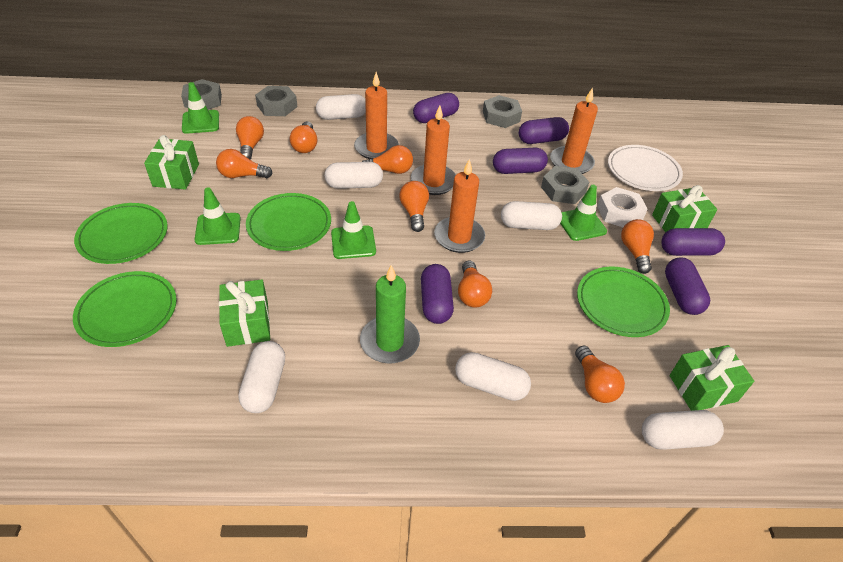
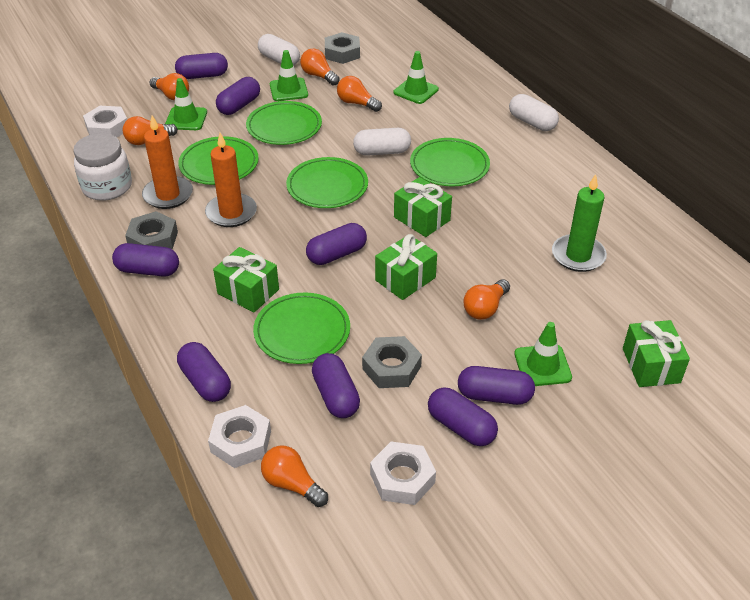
green plate: [73,271,177,347] [74,203,168,264] [246,193,331,251] [577,267,670,337] = 4 -> [178,136,259,185] [246,101,322,145] [253,293,350,364] [286,157,368,208] [410,138,490,186] = 5
grey nut: [181,79,222,110] [255,86,297,116] [483,95,522,128] [541,166,589,204] = 4 -> [125,211,178,249] [325,32,360,64] [362,336,422,388] = 3
orange candle: [354,72,399,159] [411,105,456,195] [434,159,485,253] [550,88,598,174] = 4 -> [142,115,193,209] [205,133,257,227] = 2
orange light bulb: [216,149,273,178] [236,116,264,160] [290,121,318,153] [362,145,413,174] [399,181,429,232] [458,260,492,308] [575,346,625,403] [621,219,654,274] = 8 -> [123,116,178,145] [150,73,189,100] [261,445,328,507] [300,49,340,86] [337,76,382,112] [463,279,510,320] = 6
purple capsule: [413,93,459,123] [421,264,454,324] [493,148,548,174] [519,117,569,144] [661,228,725,256] [665,257,710,315] = 6 -> [112,243,179,277] [175,53,228,79] [177,342,231,402] [216,77,260,115] [306,223,367,265] [312,353,360,418] [428,387,498,446] [458,366,535,405] = 8
white capsule: [238,341,285,413] [316,94,366,120] [325,162,383,189] [455,352,531,401] [501,201,562,230] [642,410,724,450] = 6 -> [258,34,300,65] [353,128,411,156] [509,94,559,131] = 3
white jar: none = 0 -> [73,133,132,201] = 1
white nut: [597,187,648,227] = 1 -> [83,106,127,138] [208,405,271,468] [370,442,436,505] = 3
white plate: [608,145,683,191] = 1 -> none = 0

